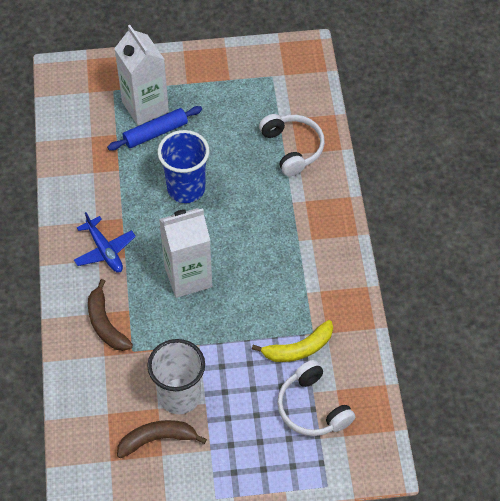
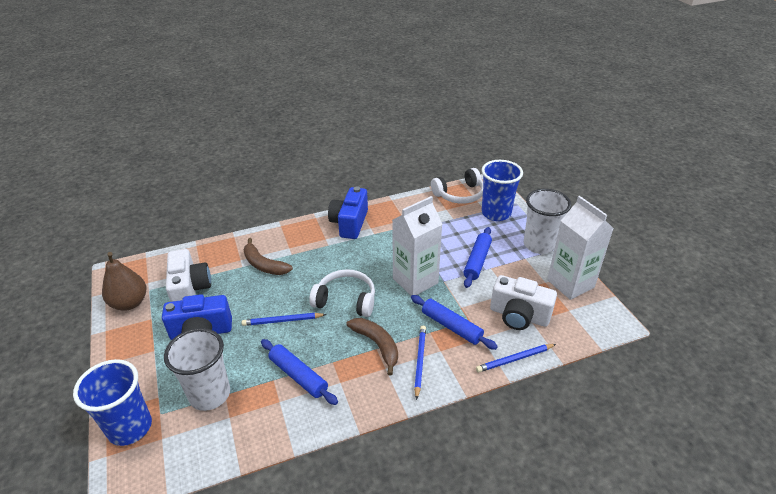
blue camera: none = 0 -> [162,294,232,340] [328,186,368,239] = 2
blue cup: [158,130,210,203] = 1 -> [73,359,152,446] [482,160,523,221] = 2
blue pencil: none = 0 -> [241,313,327,326] [414,326,426,400] [476,344,556,373] = 3
blue plane: [74,212,136,273] = 1 -> none = 0
blue rolling pin: [107,106,202,151] = 1 -> [261,339,338,405] [411,295,498,350] [464,227,492,288] = 3
brown pear: none = 0 -> [102,252,146,311] = 1
white camera: none = 0 -> [166,249,211,302] [490,275,557,330] = 2
white cup: [147,339,205,414] = 1 -> [164,328,230,411] [524,189,571,254] = 2
yellow banana: [252,320,333,362] = 1 -> none = 0

